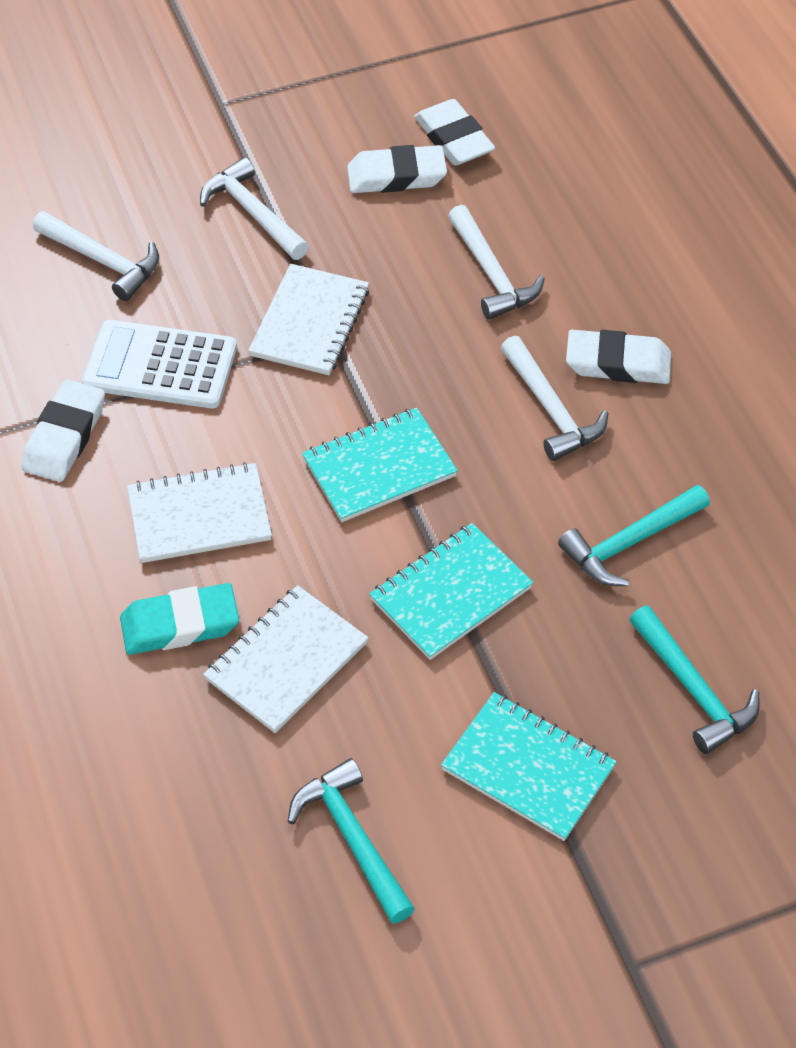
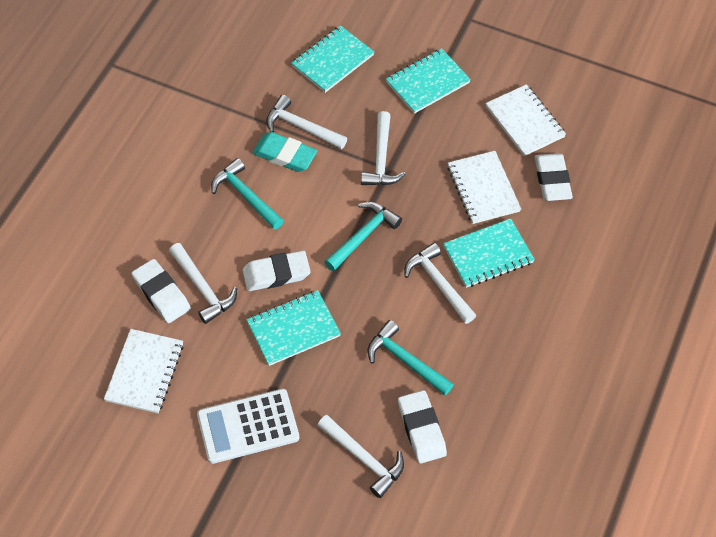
turquoise notebook: [302,408,458,522] [369,523,534,660] [441,692,616,841] = 3 -> [246,290,341,366] [291,25,374,93] [386,48,471,114] [443,218,535,288] = 4
white hammer: [33,211,159,301] [200,157,309,260] [448,205,545,320] [501,336,608,461] = 4 -> [169,243,237,324] [266,95,347,149] [317,415,404,498] [361,111,406,185] [404,243,476,324] = 5

